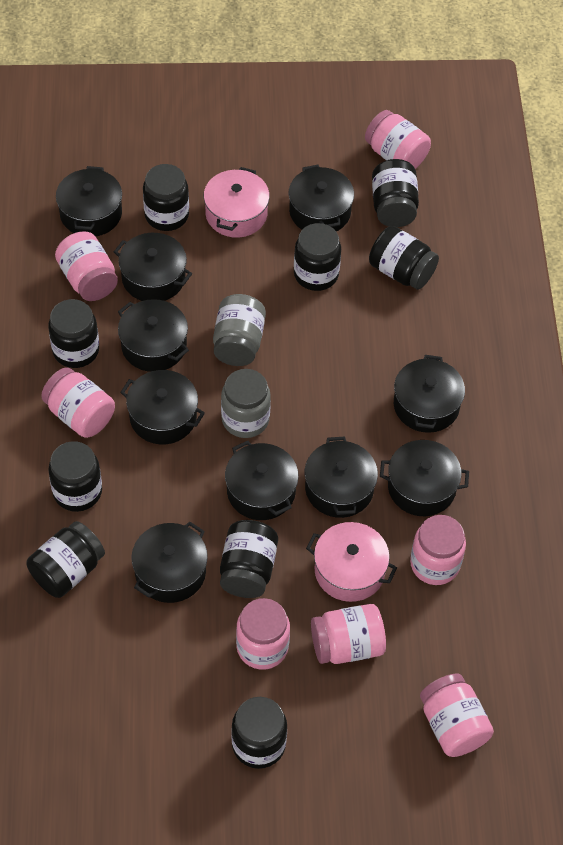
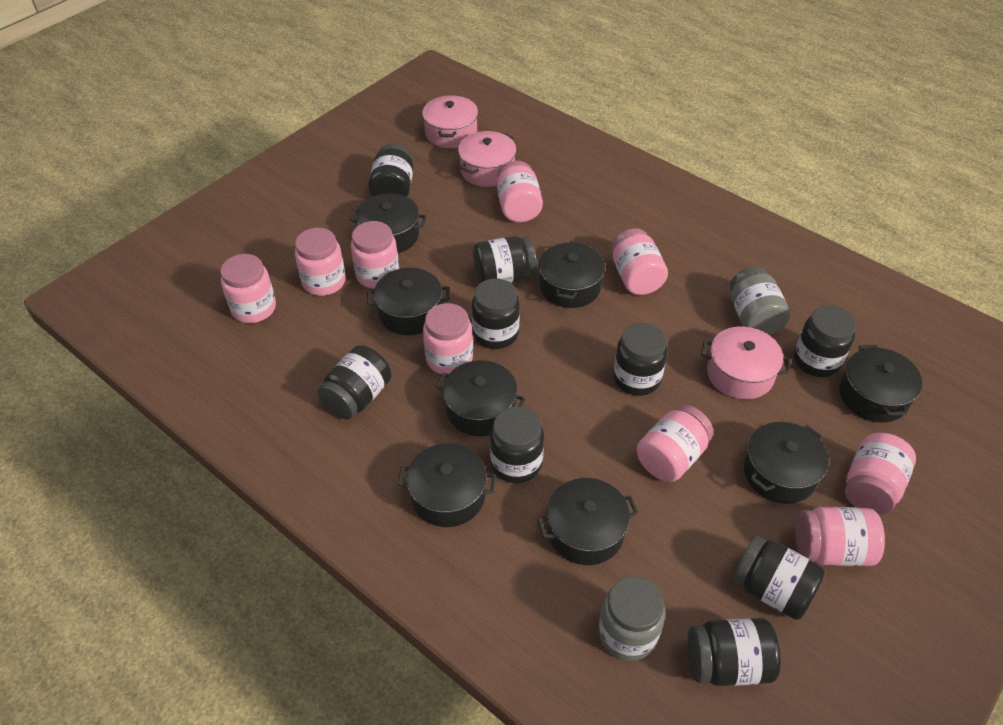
black pot: [56,166,122,236] [114,233,192,301] [118,299,189,372] [120,370,205,444] [132,522,208,603] [225,441,299,520] [289,165,354,232] [305,436,378,518] [380,440,469,516] [394,355,465,433] = 10 -> [349,193,427,253] [367,268,450,335] [397,443,496,527] [435,360,525,437] [537,478,638,565] [539,241,605,308] [744,422,829,504] [839,345,922,422] = 8
pink jar: [41,367,115,438] [55,232,118,301] [236,598,290,670] [311,604,386,664] [365,110,431,169] [410,515,466,585] [420,673,494,757] = 7 -> [221,254,276,323] [295,228,346,296] [351,221,399,289] [423,303,473,374] [497,161,543,222] [612,228,668,295] [636,405,713,482] [795,507,885,566] [845,433,916,515] = 9
pink pot: [204,167,270,238] [306,522,397,602] = 2 -> [422,95,478,148] [458,131,517,187] [701,327,791,399] = 3

